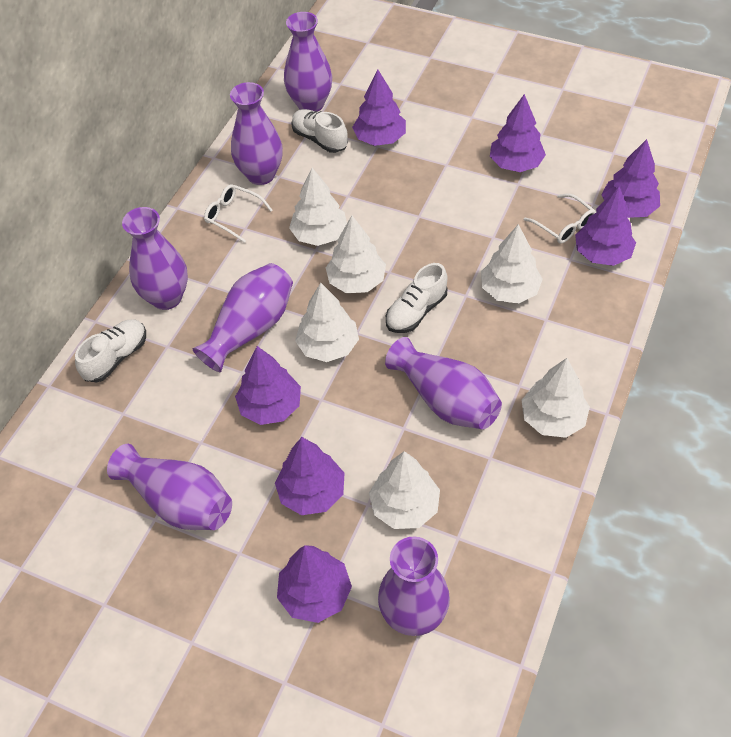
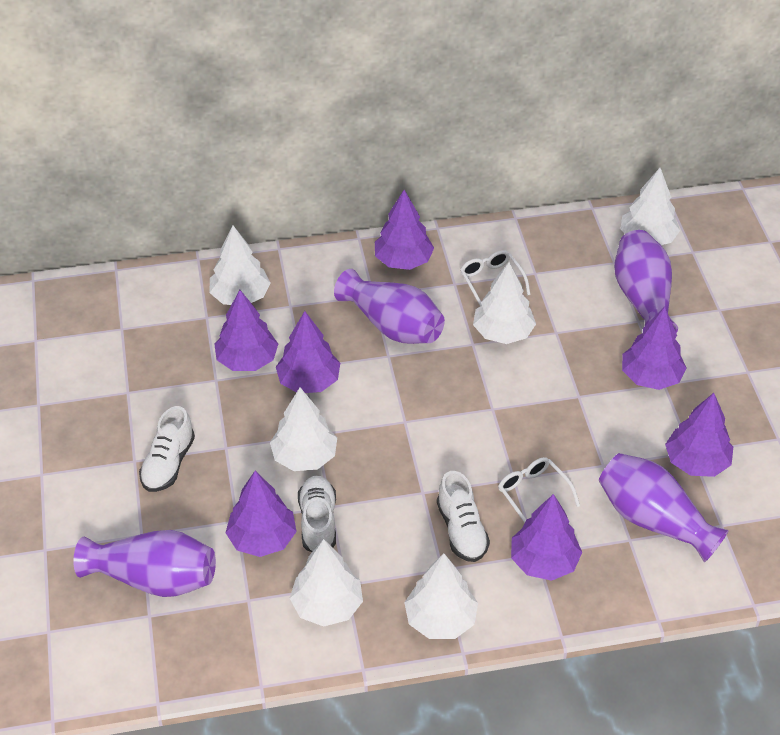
purple vase: [107,444,232,530] [122,207,188,310] [193,263,293,372] [230,82,283,185] [284,12,332,112] [378,537,450,636] [385,337,502,429] = 7 -> [73,530,216,597] [334,269,445,344] [599,453,729,563] [614,230,678,333] = 4

